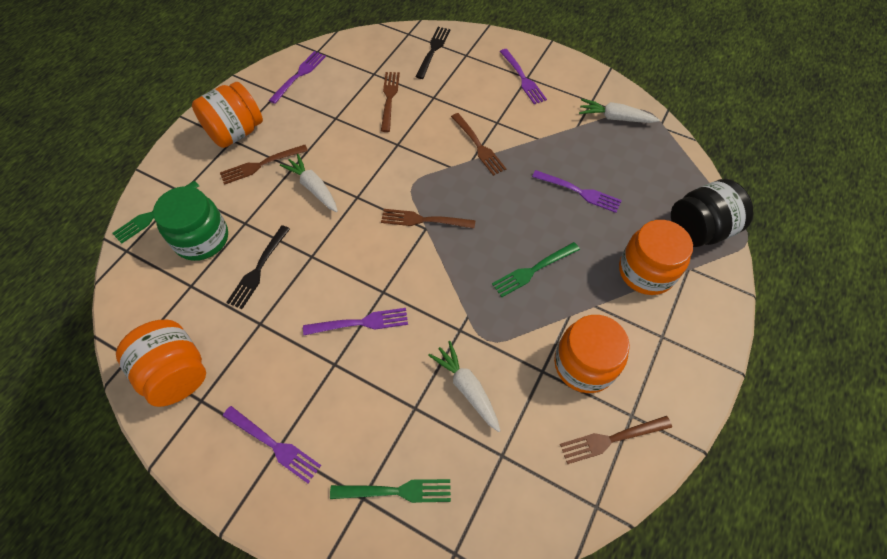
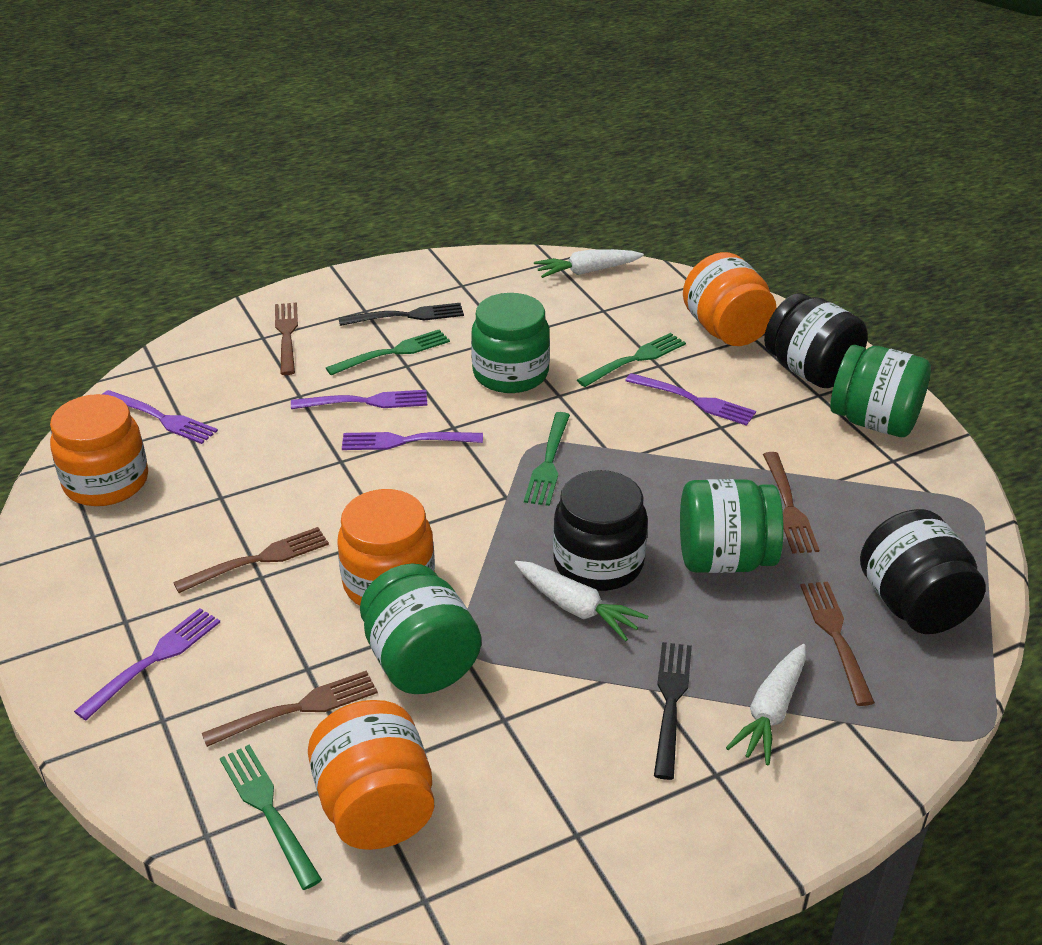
black jar: [671,179,753,247] = 1 -> [553,470,648,591] [764,293,868,388] [860,509,986,634] = 3
green fork: [112,181,199,244] [330,479,451,503] [492,242,580,297] = 3 -> [220,745,322,890] [326,329,450,375] [524,412,570,506] [577,333,686,387] = 4
green jar: [153,186,228,261] = 1 -> [360,564,481,694] [471,293,550,393] [680,479,784,573] [830,345,931,437] = 4

